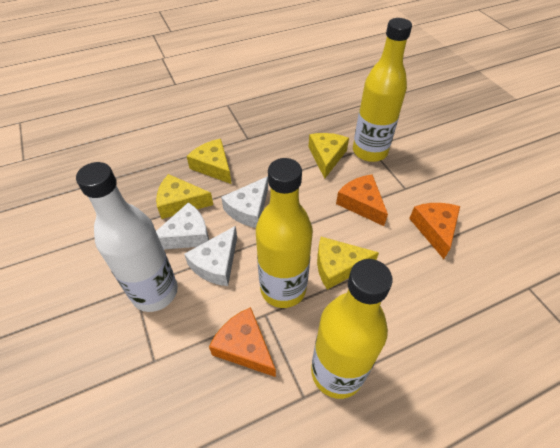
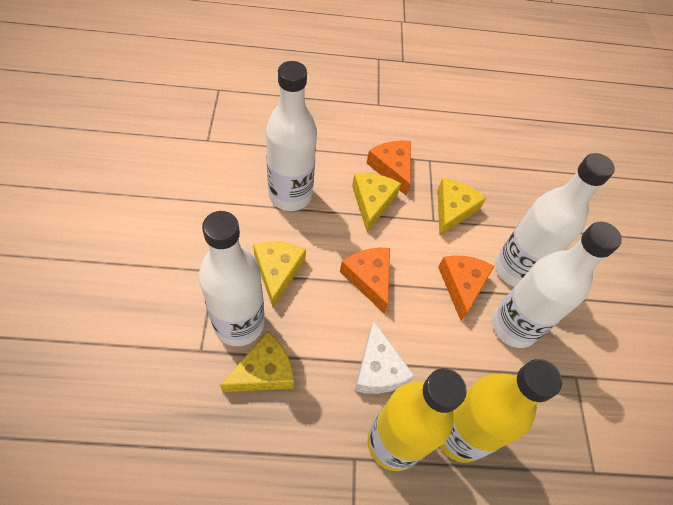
white bottle: [76,162,178,312] = 1 -> [199,211,265,346] [266,61,317,211] [492,222,622,348] [495,153,615,287] = 4
white cheese: [156,202,209,249] [184,226,237,286] [221,176,268,228] = 3 -> [354,320,415,394] = 1
yellow bottle: [256,158,313,308] [311,259,393,399] [353,18,412,162] = 3 -> [367,368,467,471] [440,359,562,463] = 2

